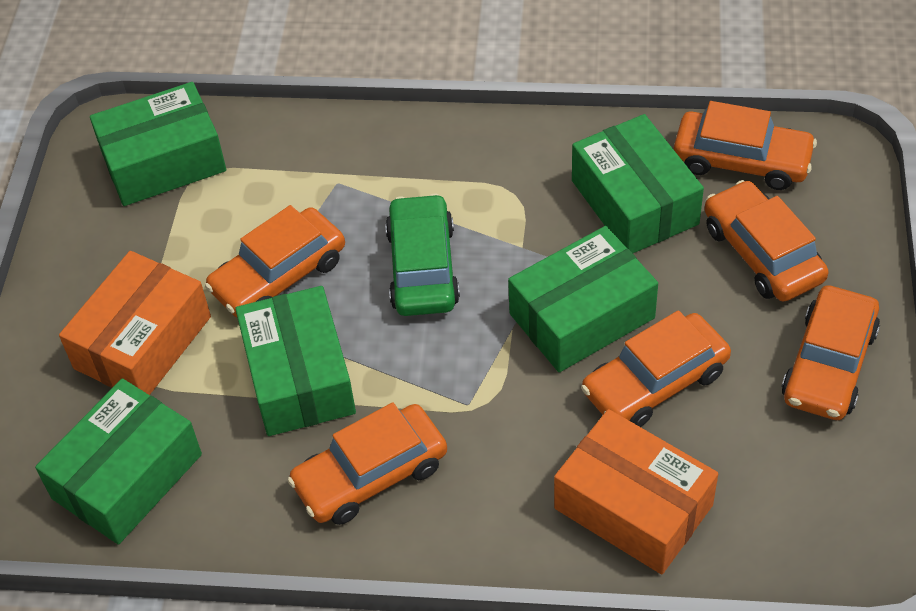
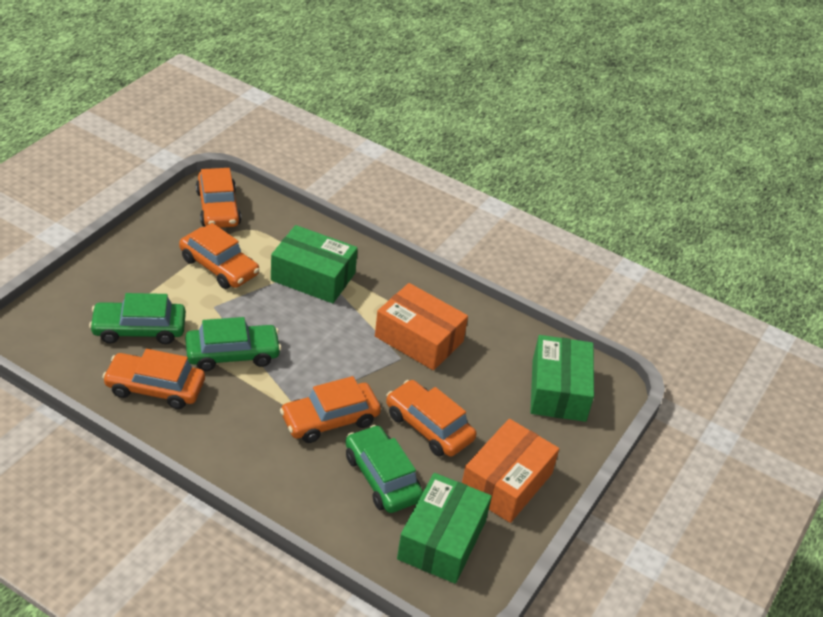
green box: [35,379,202,544] [90,82,226,206] [235,286,356,436] [508,226,658,372] [572,114,704,253] = 5 -> [271,225,358,303] [397,473,492,584] [530,335,594,422] = 3
green car: [385,194,460,316] = 1 -> [89,293,186,344] [185,317,281,371] [345,425,423,513] = 3
orange car: [205,205,345,318] [288,402,447,525] [581,310,731,427] [674,101,817,190] [704,180,829,302] [782,285,880,420] = 6 -> [102,349,205,409] [179,223,259,289] [196,168,241,228] [280,376,381,443] [386,380,476,457] = 5

